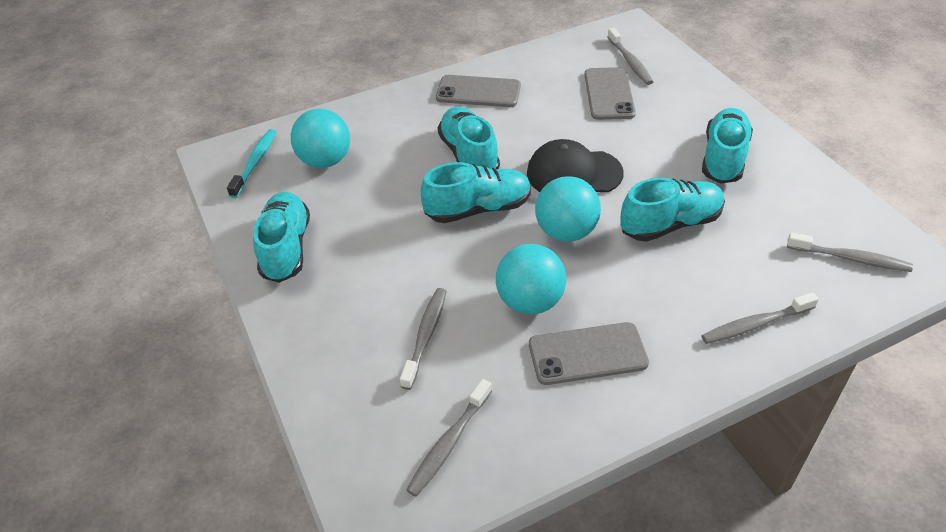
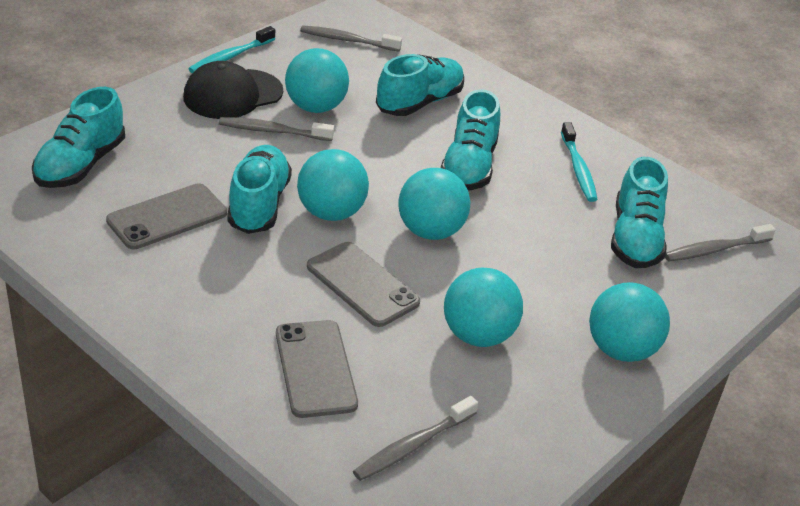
grey toothbrush: [400,288,447,390] [406,379,492,497] [608,28,653,85] [701,292,819,344] [787,232,913,272] = 5 -> [219,117,334,141] [300,25,402,52] [353,396,478,481] [665,224,776,261] = 4
turquoise ball: [291,109,350,168] [496,244,566,314] [535,176,601,242] = 3 -> [285,48,349,113] [297,149,369,221] [398,168,470,240] [444,268,523,347] [589,282,670,362] = 5
turquoise toothbrush: [227,129,276,198] = 1 -> [188,26,275,73] [561,122,598,202] = 2

